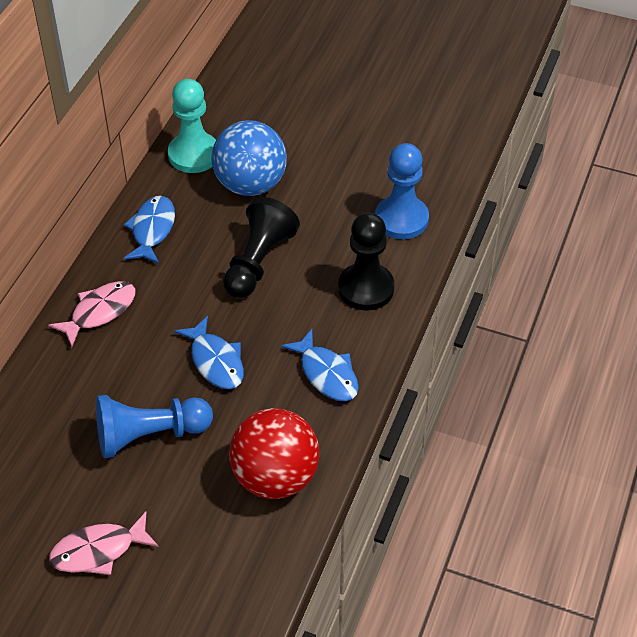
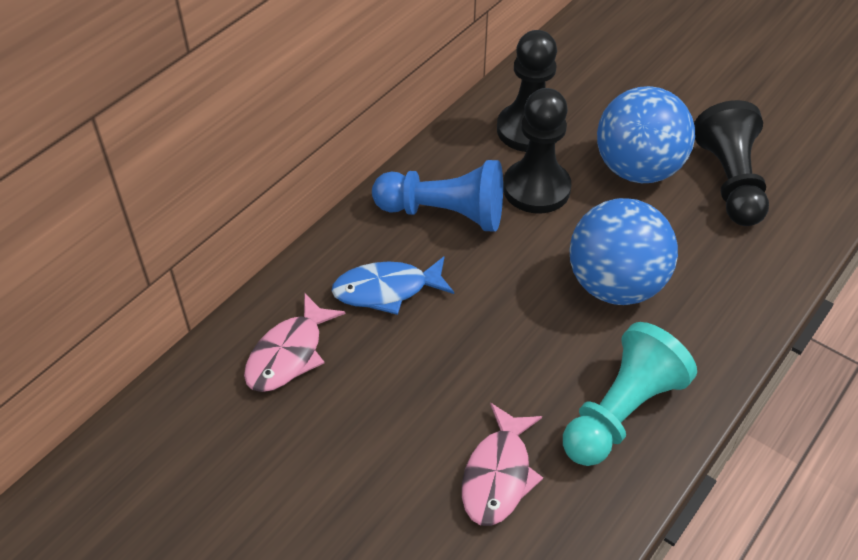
black pawn: [223,197,300,298] [338,213,395,311] = 2 -> [497,30,557,152] [503,88,571,214] [694,100,769,226] = 3
blue ball: [211,120,287,196] = 1 -> [569,198,678,305] [597,86,695,183] = 2
blue fish: [124,196,175,264] [174,316,244,389] [281,329,359,401] = 3 -> [332,257,454,315] = 1
blue pawn: [96,395,213,458] [375,143,429,239] = 2 -> [372,160,503,232] = 1
red ball: [229,408,320,499] = 1 -> none = 0

